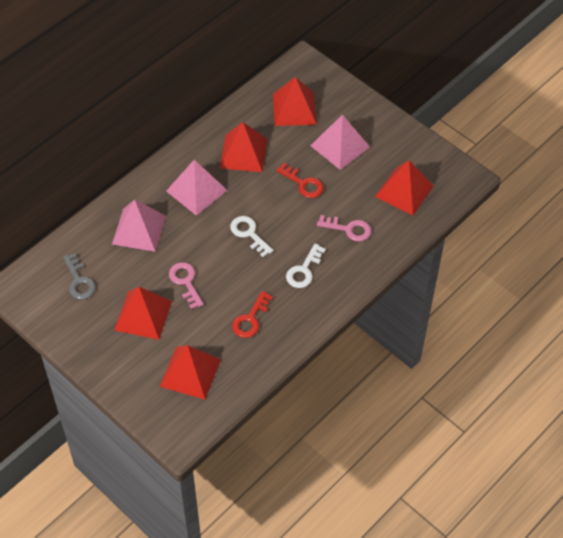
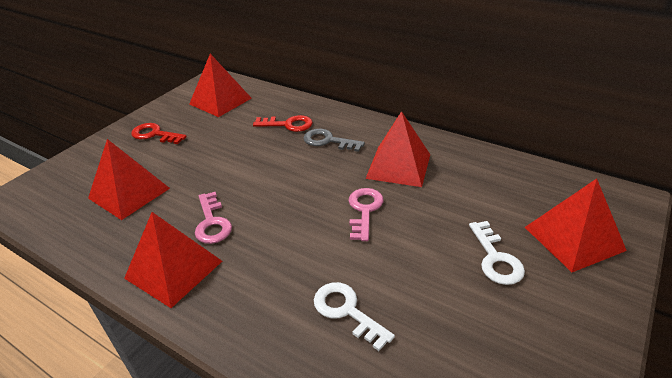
pink pyramid: [112,200,166,252] [166,160,227,216] [310,115,370,170] = 3 -> none = 0

